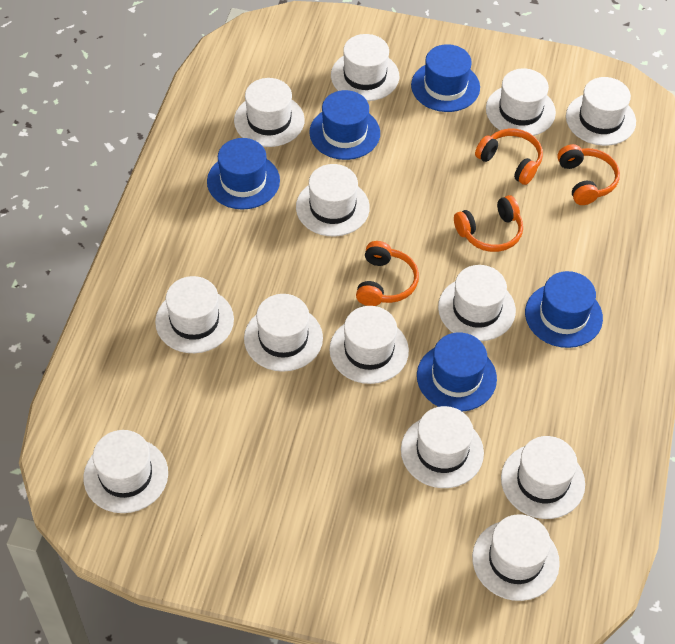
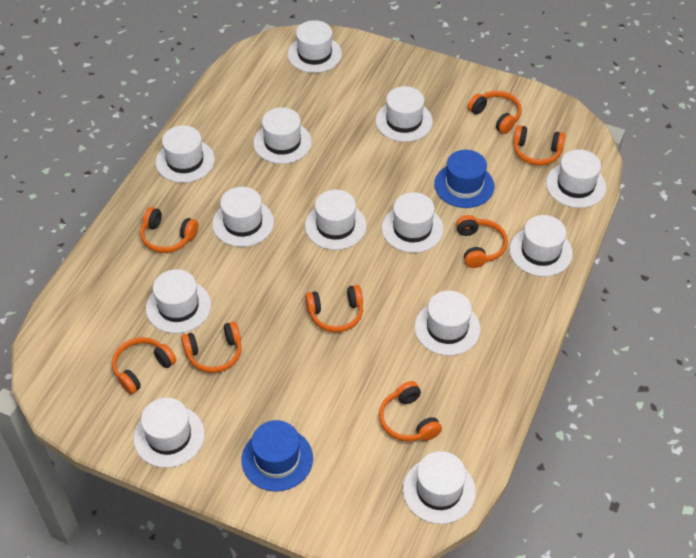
blue hat: [207,138,280,210] [309,90,380,160] [411,44,480,112] [417,333,497,412] [525,271,603,348] = 5 -> [241,420,313,492] [434,150,494,208] = 2
orange headphones: [356,241,419,306] [454,195,523,252] [475,129,543,185] [557,144,620,205] = 4 -> [112,337,176,394] [140,207,198,253] [181,321,242,373] [305,285,363,332] [379,381,442,441] [456,215,508,268] [468,91,522,134] [513,125,566,166] = 8

